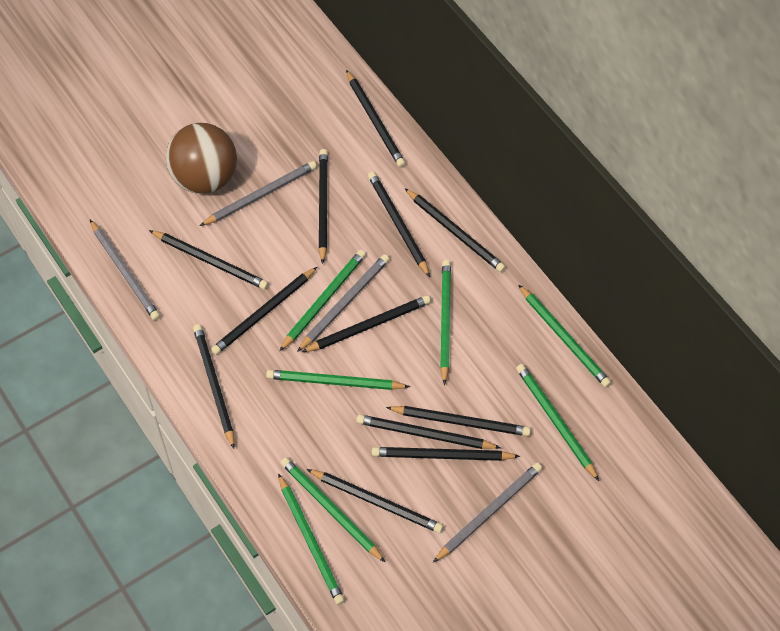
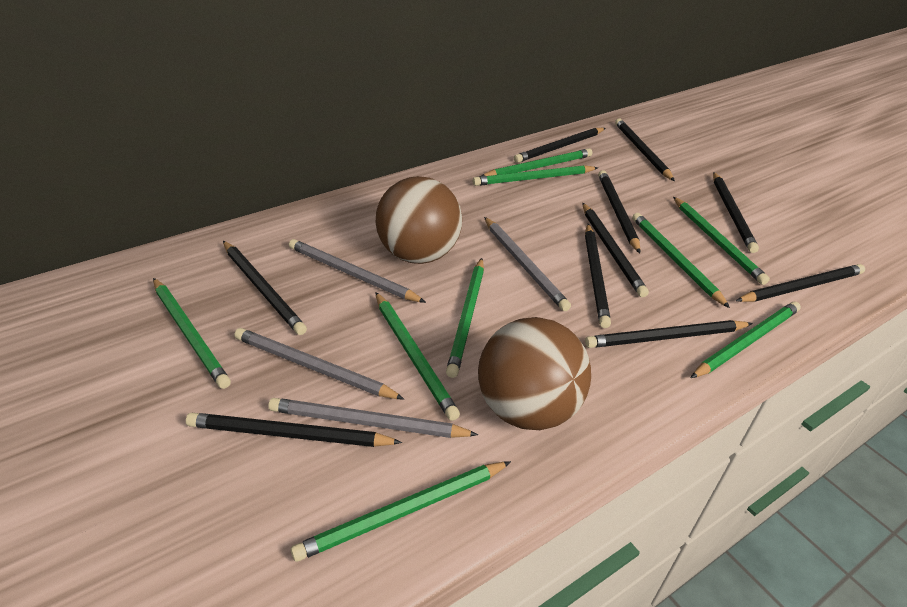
black pencil: [149,230,268,290] [193,324,235,449] [211,267,317,355] [302,295,431,352] [307,469,443,533] [318,149,328,264] [346,70,406,167] [356,414,501,449] [368,171,430,277] [372,447,520,461] [386,406,531,436] [404,188,506,272] = 12 -> [186,413,402,447] [223,241,307,335] [514,128,605,163] [582,203,649,297] [585,224,611,328] [585,320,753,348] [598,170,640,253] [615,118,675,181] [713,172,759,253] [736,264,865,302] = 10
brown ball: [166,123,237,194] = 1 -> [376,176,462,264] [478,317,591,430] = 2
green pencil: [266,370,410,390] [278,473,345,605] [279,250,366,352] [281,457,385,562] [440,260,451,385] [516,364,599,481] [518,284,611,388] = 7 -> [153,278,231,389] [291,461,511,562] [375,292,460,421] [446,258,484,378] [473,165,598,186] [481,148,592,176] [632,213,730,308] [673,197,770,285] [691,301,801,378] = 9

